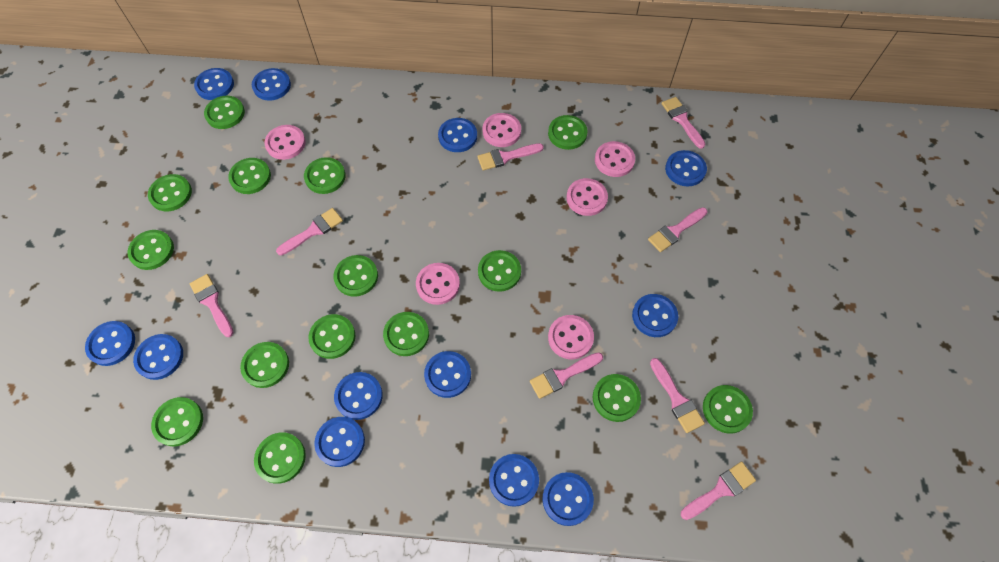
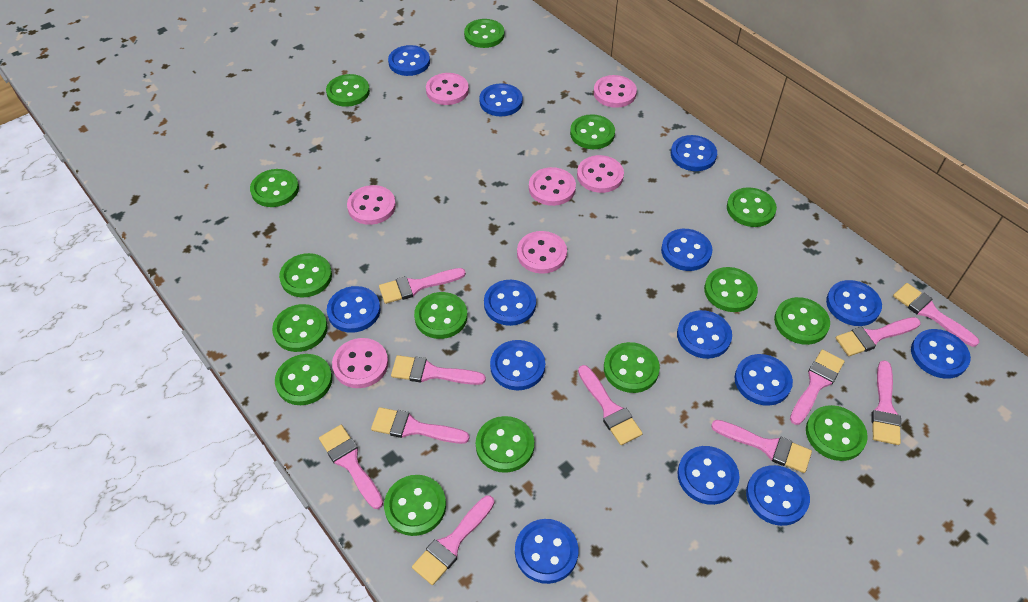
blue button: [85,321,135,366] [133,334,183,380] [194,68,234,100] [252,68,291,101] [314,417,365,467] [334,372,383,420] [424,351,471,398] [438,118,477,152] [489,454,539,507] [543,472,594,526] [632,294,678,337] [665,150,707,187] = 12 -> [327,286,381,333] [388,45,430,76] [479,83,523,116] [484,280,536,326] [490,340,545,390] [515,519,578,584] [661,229,712,271] [671,135,717,171] [677,310,732,359] [677,446,740,505] [735,354,793,406] [746,465,810,526] [826,280,882,326] [911,329,971,379] = 14
pink brush: [190,274,234,337] [276,208,343,255] [477,143,544,170] [530,352,603,399] [648,207,707,252] [650,358,705,433] [661,97,705,149] [681,461,756,520] = 8 -> [319,425,383,509] [371,407,470,444] [379,268,466,304] [391,355,486,385] [412,495,495,585] [578,365,643,445] [711,420,812,473] [790,349,845,425] [836,317,921,356] [871,360,901,445] [893,283,979,347] = 11
pink button: [265,125,306,160] [416,263,460,305] [482,113,521,147] [548,315,594,359] [566,178,608,216] [595,141,635,177] = 6 -> [332,338,388,388] [347,185,396,225] [426,73,469,105] [517,231,567,274] [529,167,576,206] [577,155,624,193] [594,75,637,108] = 7

